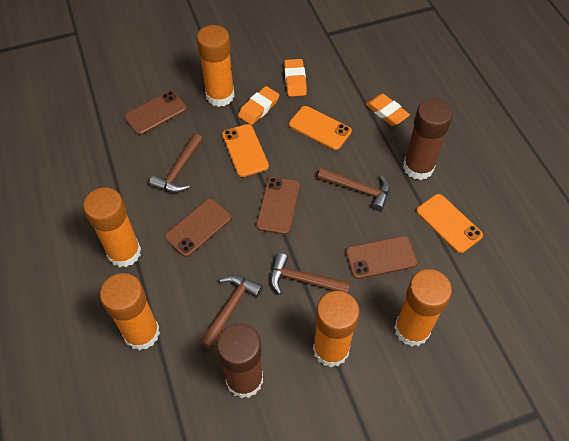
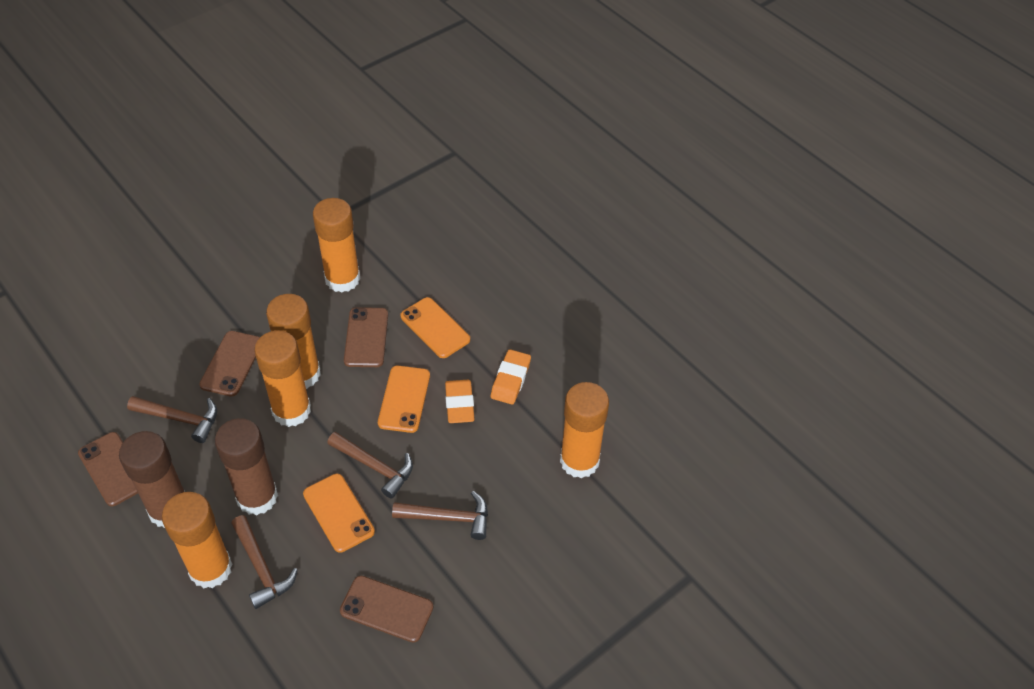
orange eraser: [238,86,279,125] [284,59,307,97] [365,94,410,126] = 3 -> [445,380,475,423] [491,349,531,404] = 2

